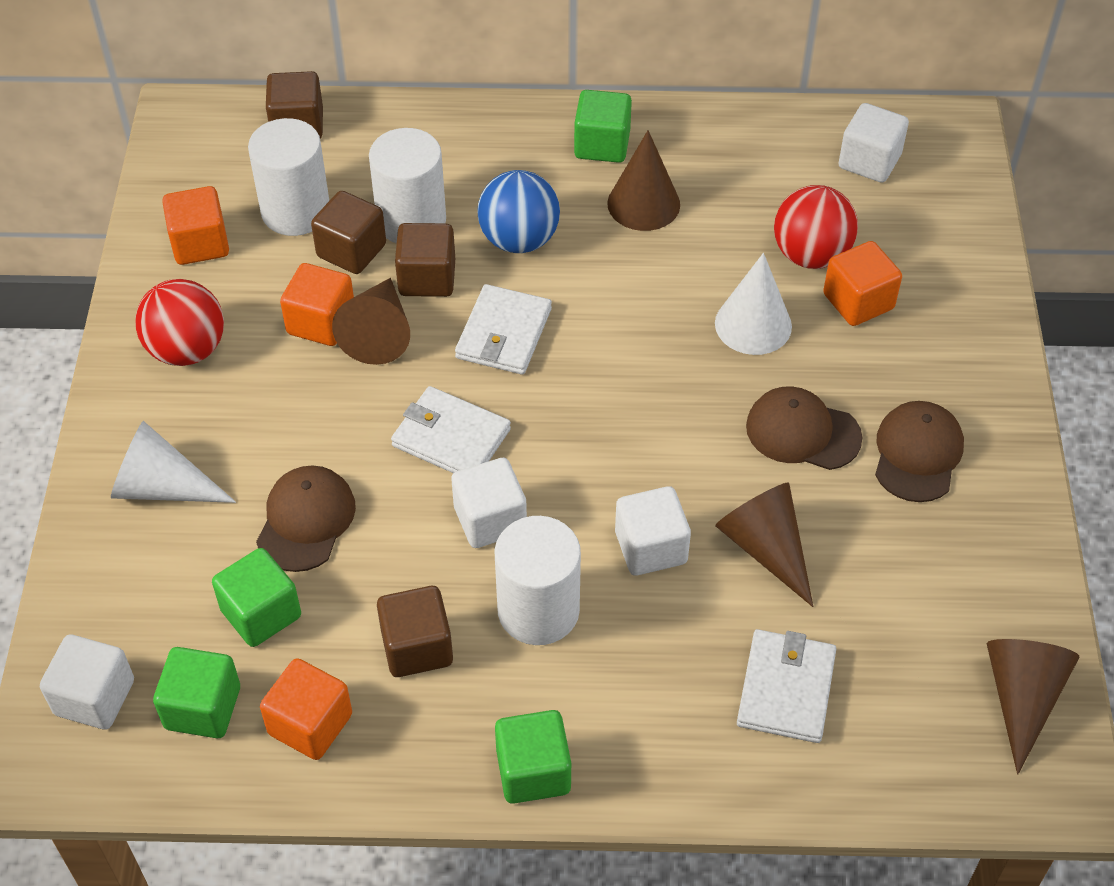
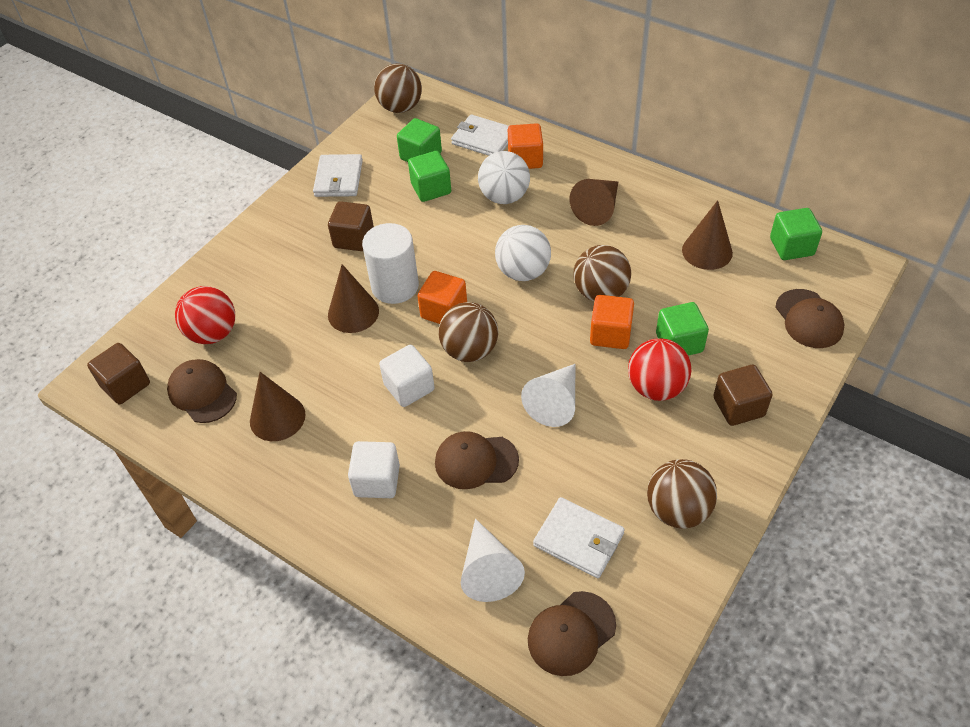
blue ball: [477,170,560,253] = 1 -> none = 0
brown ball: none = 0 -> [374,63,422,113] [438,302,498,362] [574,245,631,301] [647,459,717,529] = 4
brown cap: [256,465,356,572] [746,386,862,470] [875,401,964,502] = 3 -> [167,359,237,423] [435,431,519,489] [528,591,616,676] [775,289,844,348] = 4
brown cube: [266,71,323,139] [311,191,386,274] [377,586,453,677] [395,223,455,297] = 4 -> [87,343,150,404] [328,201,374,251] [713,365,773,426] = 3
orange cube: [162,186,229,265] [260,658,352,760] [280,263,354,346] [823,241,902,326] = 4 -> [417,271,467,324] [508,123,543,169] [590,295,634,349] = 3
white ball: none = 0 -> [478,151,530,204] [495,225,551,281] = 2
white cube: [40,635,134,730] [451,458,527,548] [615,486,691,576] [839,103,909,182] = 4 -> [348,441,400,498] [379,345,435,407] = 2
white cylinder: [248,118,329,236] [369,128,446,244] [495,516,581,645] = 3 -> [362,223,419,304] = 1

